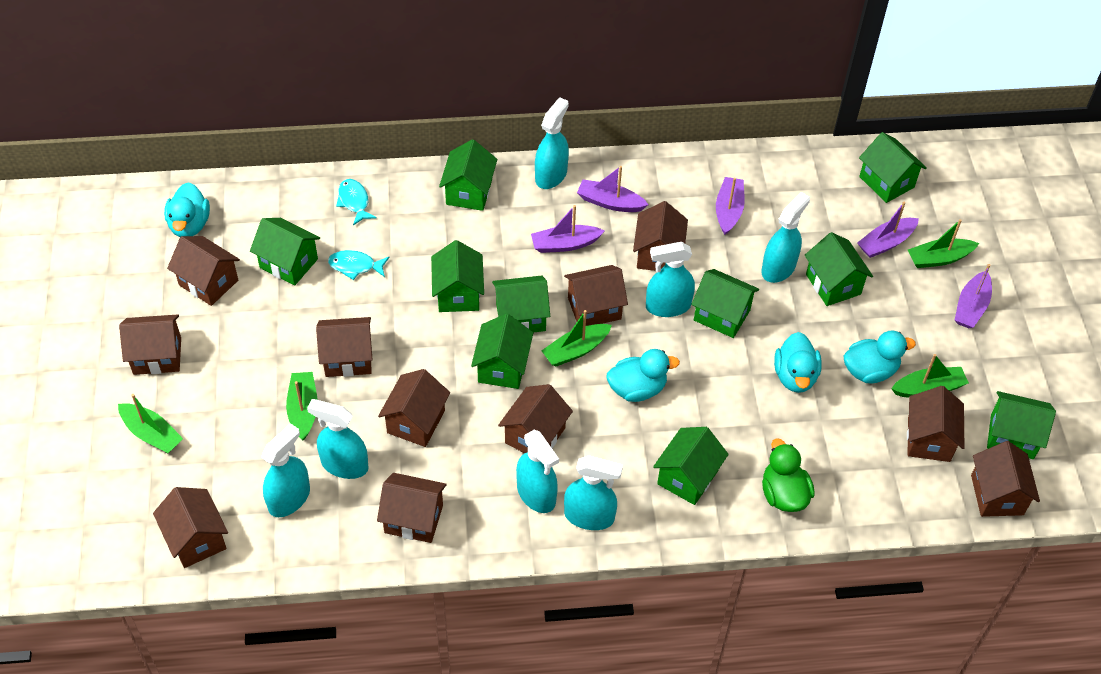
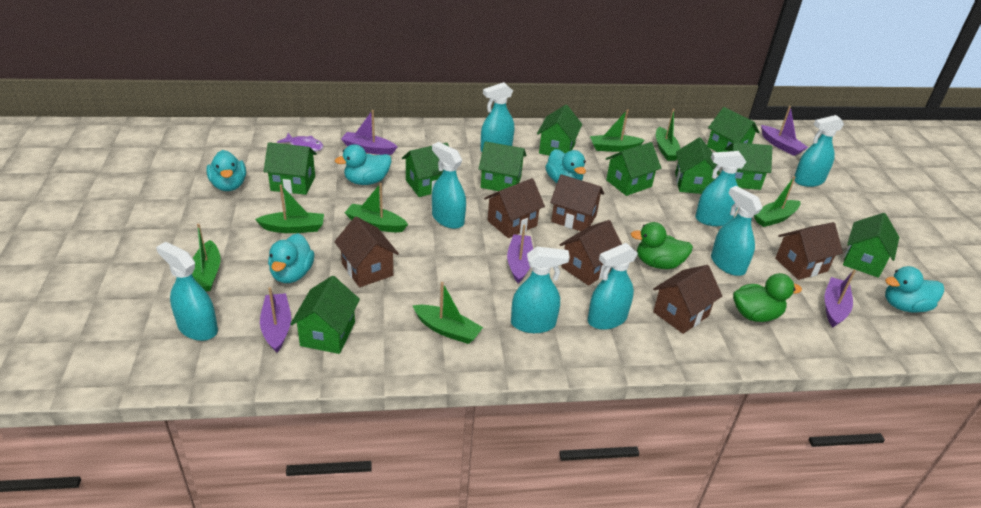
brown house: [119,314,181,375] [153,487,228,568] [167,236,240,306] [316,317,373,377] [377,473,447,543] [378,369,450,447] [498,384,573,453] [564,265,628,326] [633,201,688,271] [907,386,964,462] [971,441,1040,517] = 11 -> [334,217,399,288] [484,178,545,238] [550,174,604,231] [560,220,622,286] [653,265,722,334] [775,222,843,280] = 6
green boat: [118,394,183,453] [286,372,318,441] [541,310,612,366] [891,354,969,398] [908,219,979,268] = 5 -> [192,224,220,291] [255,184,324,233] [345,183,408,232] [412,282,483,344] [590,109,645,152] [656,108,680,161] [754,176,800,227] = 7
green duck: [762,438,815,512] = 1 -> [631,222,693,269] [733,273,802,322] = 2
purple fish: none = 0 -> [277,133,324,151] = 1
turquoise duck: [164,182,210,237] [607,349,680,402] [774,332,822,393] [844,330,916,383] = 4 -> [206,150,246,191] [268,233,315,283] [335,144,391,185] [545,149,586,183] [885,266,944,313] = 5
turquoise fish: [328,250,390,280] [336,179,377,226] = 2 -> none = 0
turquoise spray bottle: [261,423,310,517] [307,399,369,479] [516,430,559,513] [535,97,569,189] [564,455,623,530] [646,242,695,317] [762,192,810,283] = 7 -> [156,242,218,341] [432,142,466,229] [480,82,514,152] [511,247,570,333] [587,243,638,330] [695,151,746,226] [711,186,763,276] [794,115,844,187] = 8

